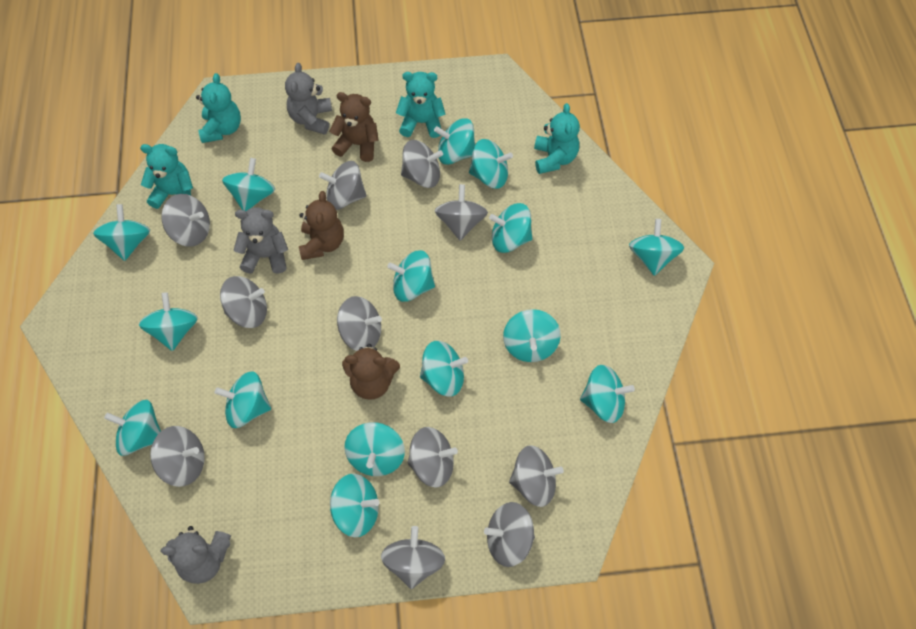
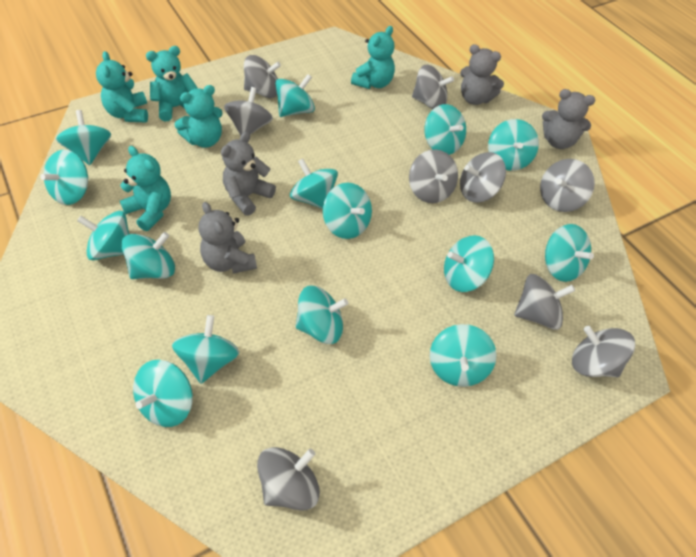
brown teddy bear: [299,191,344,260] [329,92,379,162] [342,344,400,400] = 3 -> none = 0
grey spinning top: [150,426,205,487] [161,194,210,247] [220,276,267,328] [319,161,366,210] [337,296,382,351] [381,526,445,589] [401,140,443,188] [408,427,458,488] [435,184,488,241] [484,502,535,567] [509,445,564,507] = 11 -> [224,87,273,136] [244,55,281,98] [257,447,320,511] [409,149,458,203] [412,65,454,109] [460,152,506,203] [514,274,575,330] [540,159,595,212] [572,326,635,377] = 9
grey teddy bear: [161,526,231,584] [234,207,288,274] [285,63,332,135] = 3 -> [198,202,257,274] [221,131,276,216] [460,44,504,105] [542,89,595,149] = 4
turquoise teddy bear: [140,144,193,209] [196,73,241,143] [396,72,446,138] [534,103,580,174] = 4 -> [96,51,148,122] [120,146,171,231] [146,46,198,121] [175,85,222,148] [351,26,395,89] = 5

